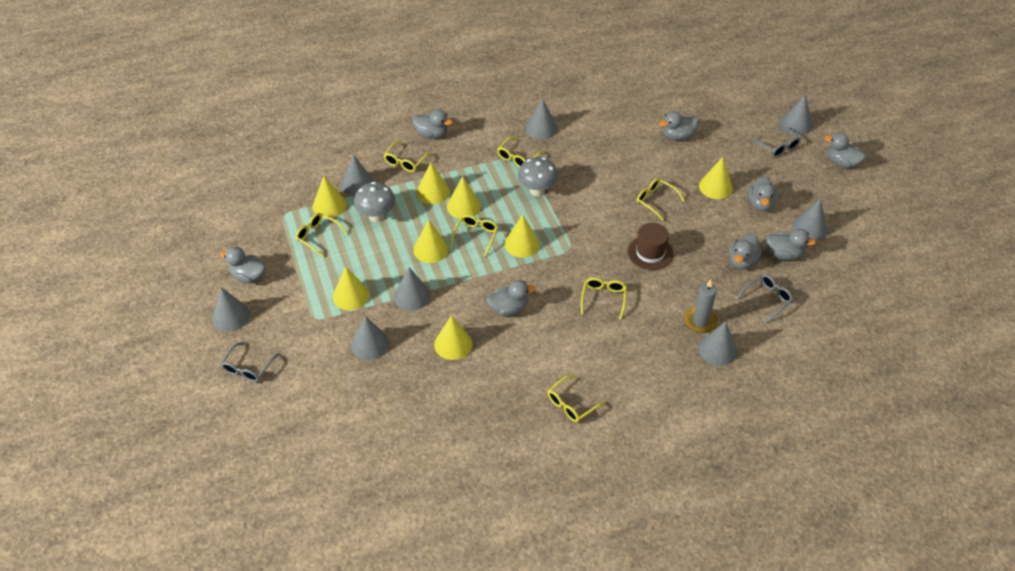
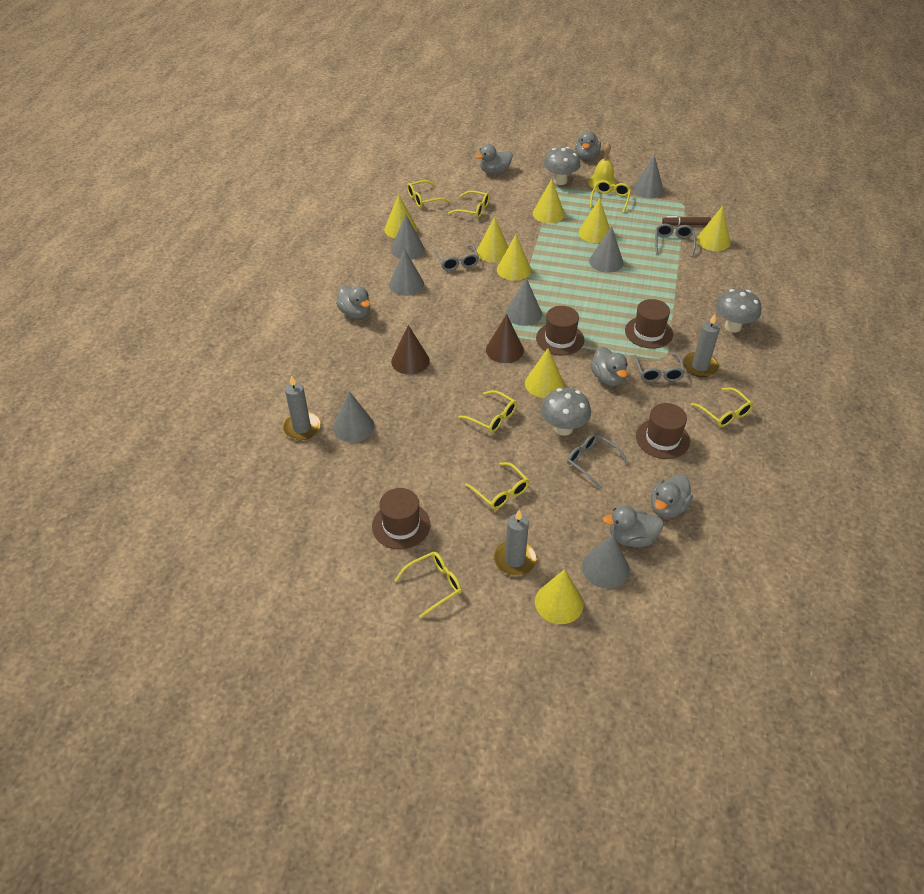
brown cone: none = 0 -> [391,325,430,375] [486,314,524,363] = 2
brown hat: [628,223,674,270] = 1 -> [372,488,430,550] [536,306,584,355] [625,299,673,349] [636,403,690,459] = 4
brown marker: none = 0 -> [662,216,711,225] = 1
grey candle: [684,279,719,333] = 1 -> [282,375,321,440] [494,510,537,576] [683,314,720,377] = 3
grey cone: [212,287,250,332] [341,154,375,197] [351,316,390,360] [394,267,431,311] [526,98,557,139] [699,321,737,366] [781,94,813,135] [792,199,828,241] = 8 -> [333,391,375,442] [389,249,424,296] [391,214,425,259] [506,278,542,326] [582,534,629,589] [589,226,624,273] [633,155,664,199] = 7
grey duck: [220,247,266,283] [413,110,453,139] [487,280,536,317] [659,111,699,141] [729,234,762,269] [748,176,778,211] [766,229,816,260] [825,133,866,168] = 8 -> [336,285,370,319] [475,144,513,174] [575,131,601,160] [590,347,628,386] [602,505,664,547] [651,474,693,518] = 6
grey glasses: [221,342,279,382] [737,274,793,323] [751,127,801,157] = 3 -> [434,245,479,271] [567,433,628,489] [634,353,685,382] [655,223,696,257] = 4
grey mushroom: [354,182,395,222] [518,157,558,196] = 2 -> [541,388,591,436] [544,147,581,185] [716,289,761,332] = 3
yellow bell: none = 0 -> [588,143,617,190] = 1

